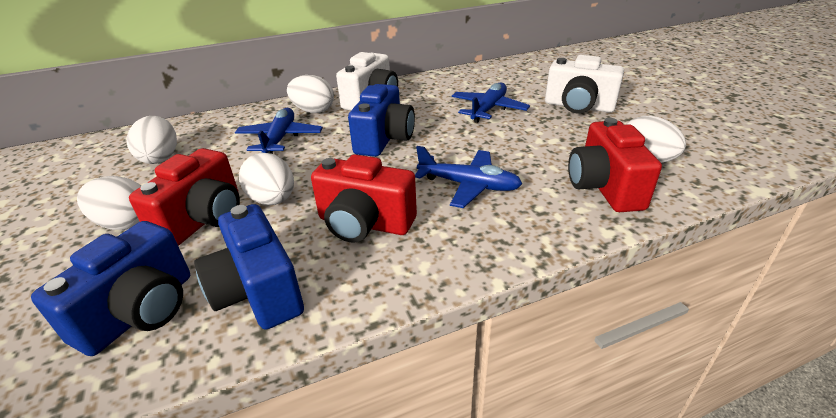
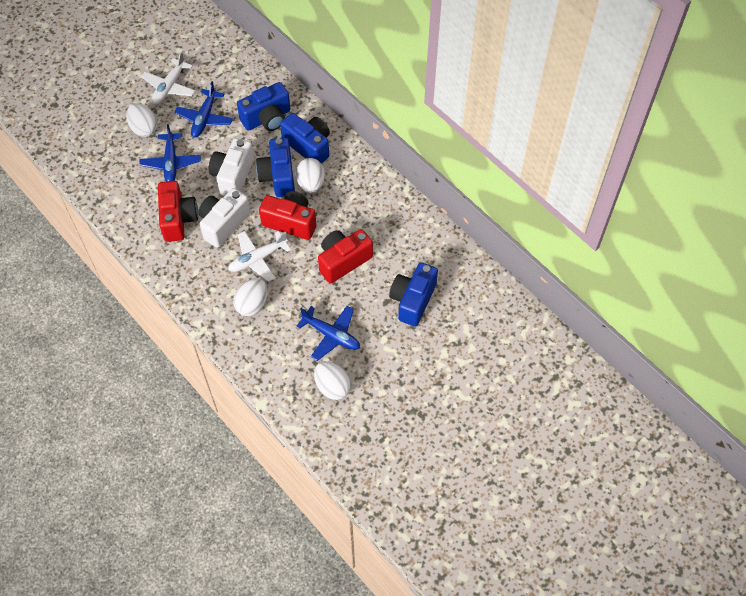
blue camera: [31,221,190,356] [194,204,304,330] [348,84,415,157] = 3 -> [237,82,290,131] [256,138,295,197] [280,113,330,164] [389,262,438,327] = 4
white egg: [77,176,142,230] [127,116,177,164] [239,153,294,205] [287,75,334,113] [626,116,686,163] = 5 -> [126,103,157,137] [233,278,267,316] [296,158,325,193] [314,361,351,400] = 4
white plane: none = 0 -> [141,52,195,104] [228,231,291,282] = 2

